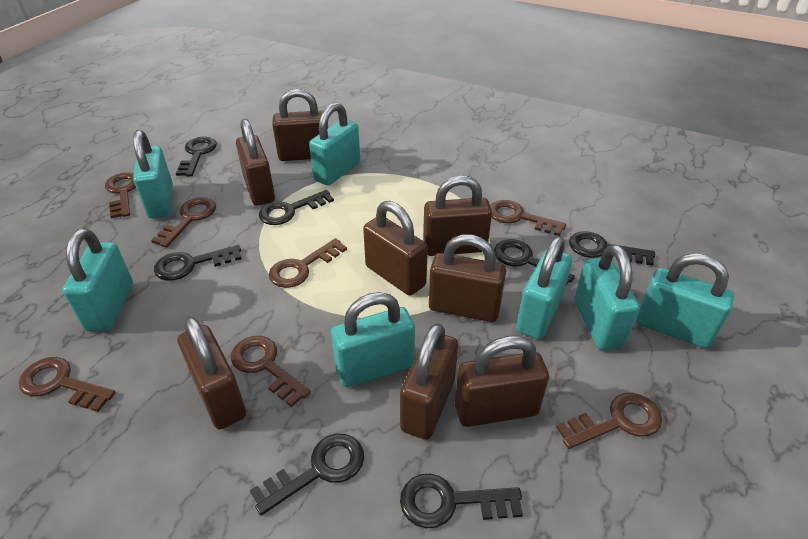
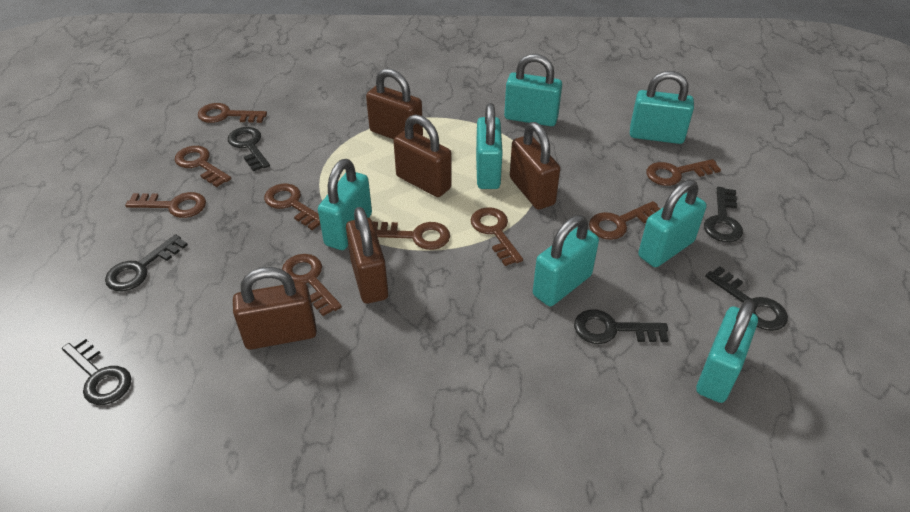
black key: [154,245,242,281] [176,137,217,176] [250,434,364,516] [259,190,334,225] [400,474,523,528] [494,239,575,285] [569,231,655,266] = 7 -> [62,335,132,405] [105,234,188,291] [228,127,270,171] [574,310,669,344] [704,187,743,242] [705,266,788,331] = 6
brown key: [19,357,116,412] [105,172,136,219] [151,197,216,248] [231,336,311,407] [269,238,347,288] [490,200,566,236] [556,393,662,449] = 7 -> [125,192,206,218] [175,146,231,187] [198,103,267,123] [264,184,320,230] [282,254,342,316] [373,222,450,250] [471,207,523,266] [589,201,660,240] [646,159,721,186] = 9
brown padlock: [178,316,246,429] [236,119,275,205] [272,89,328,161] [363,201,428,296] [400,323,458,440] [423,176,492,256] [429,234,506,322] [455,336,549,427] = 8 -> [233,267,317,350] [346,207,388,304] [366,68,423,139] [394,114,452,197] [510,122,560,210] = 5

